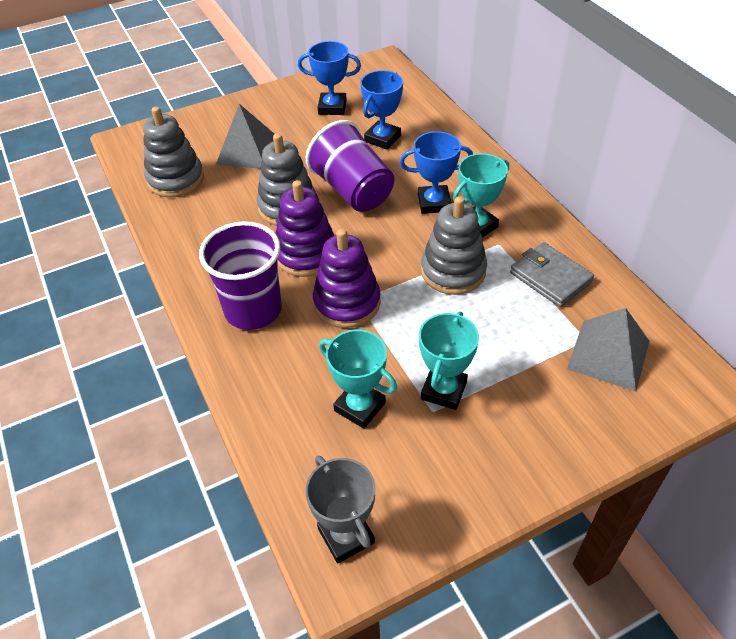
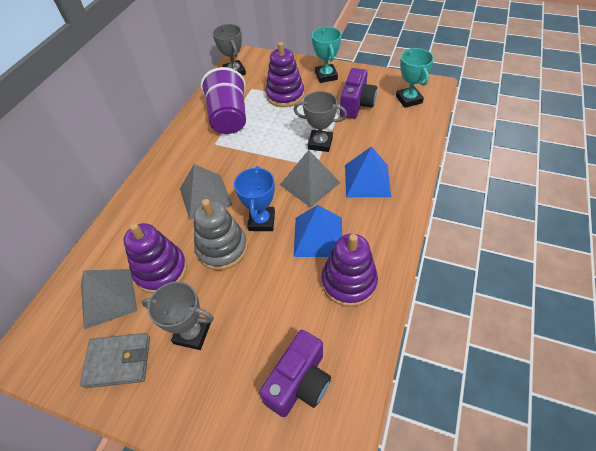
blue pyramid: none = 0 -> [294,205,342,257] [345,146,391,197] = 2
blue trophy: [298,41,361,115] [361,70,403,150] [400,131,473,214] = 3 -> [234,166,275,231] = 1
grey pyramid: [216,104,274,169] [567,308,649,391] = 2 -> [81,269,137,330] [180,164,233,220] [280,150,341,208] = 3
grey stacking toy: [143,107,204,197] [257,133,316,226] [421,196,487,295] = 3 -> [194,199,248,270] = 1
grey trophy: [305,456,376,564] = 1 -> [142,281,214,350] [212,24,246,75] [294,91,347,152] = 3
purple camera: none = 0 -> [259,330,331,417] [340,68,377,119] = 2
purple cup: [199,221,282,330] [306,120,395,212] = 2 -> [201,67,246,134] = 1
purple stacking toy: [275,180,335,277] [313,229,381,328] = 2 -> [123,223,187,294] [265,42,304,107] [321,234,378,307] = 3
turquoise trophy: [319,329,397,429] [419,311,479,410] [453,153,509,237] = 3 -> [312,27,341,83] [396,48,434,108] = 2

